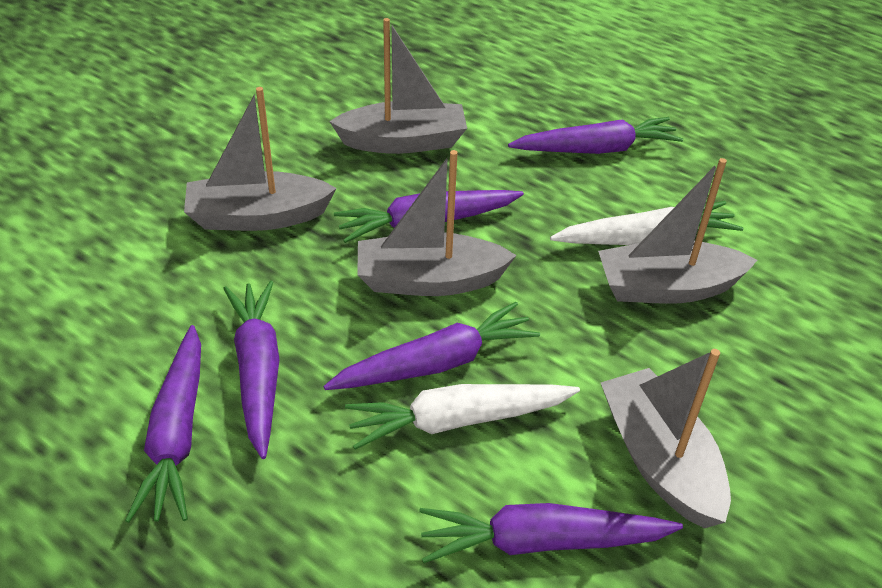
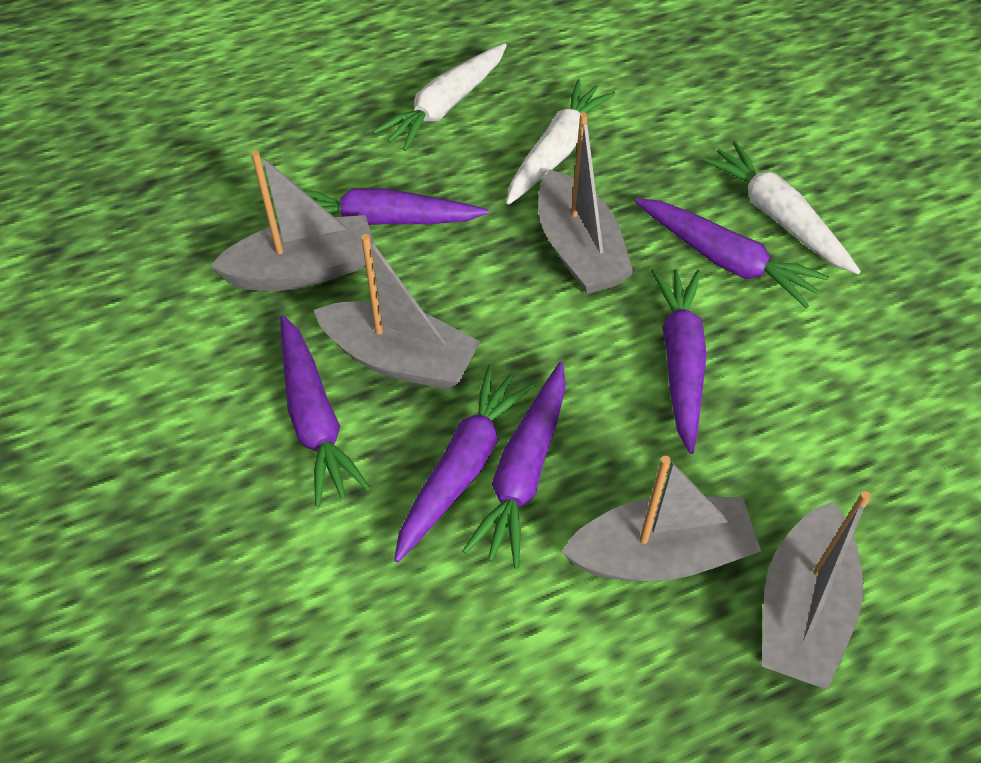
white carrot: [345,384,580,449] [550,201,744,245] = 2 -> [372,43,507,151] [506,79,615,205] [702,141,861,274] = 3

